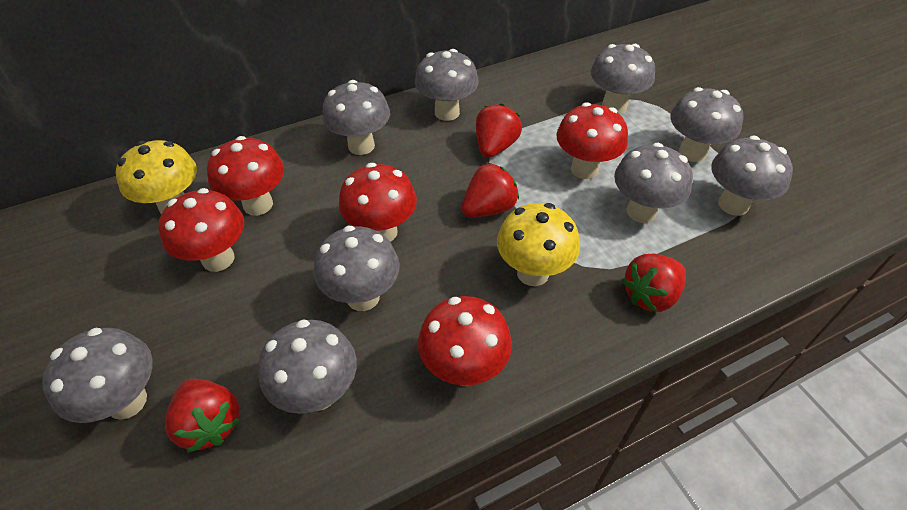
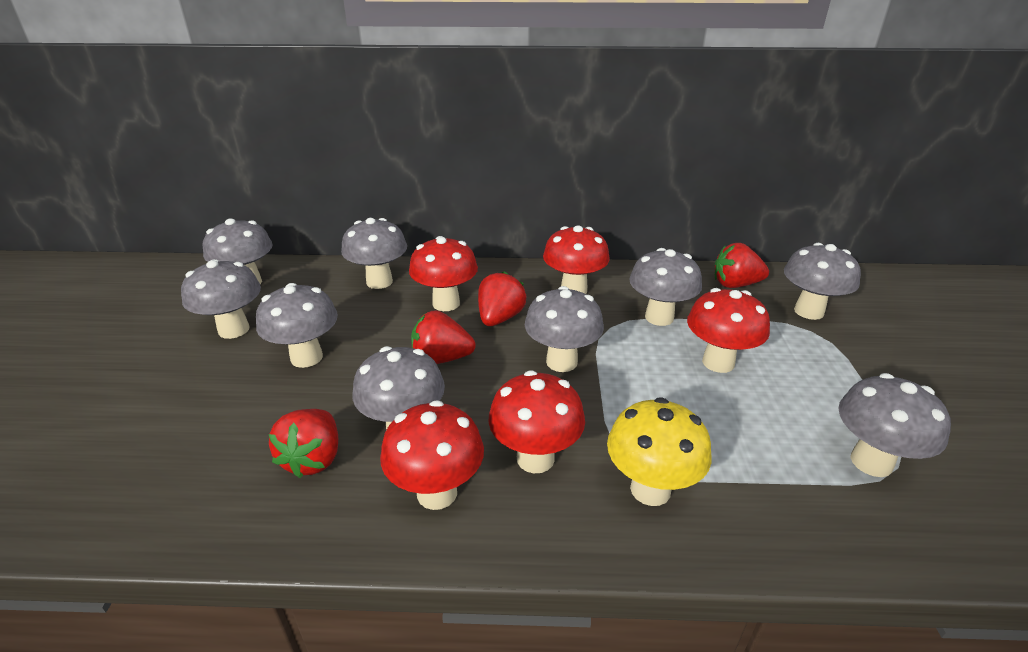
yellow mushroom: [116,140,197,215] [497,203,580,286] = 2 -> [607,397,712,506] = 1

